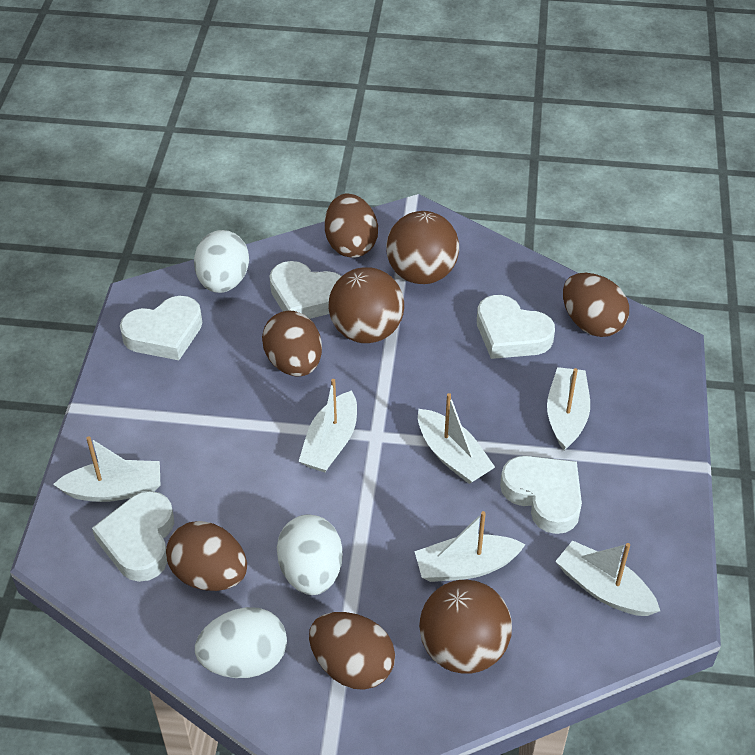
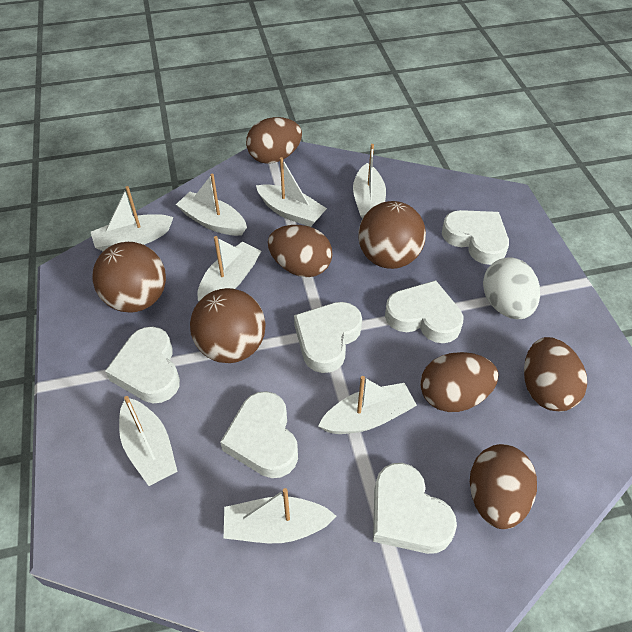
white boat: [53,436,160,502] [298,379,357,472] [415,511,526,582] [418,393,495,484] [547,367,590,451] [555,540,660,616] = 6 -> [91,186,174,251] [119,396,178,486] [176,173,247,236] [197,236,261,301] [224,488,336,543] [256,157,327,227] [318,376,417,434] [353,144,386,219] = 8
white egg: [194,230,249,293] [195,607,287,678] [277,515,343,595] = 3 -> [483,257,540,319] = 1
white heart: [92,491,174,582] [120,296,202,360] [269,261,342,319] [477,295,555,359] [500,456,582,534] = 5 -> [105,327,180,403] [220,391,298,478] [294,302,362,373] [373,463,457,554] [385,280,463,343] [442,210,509,265] = 6

